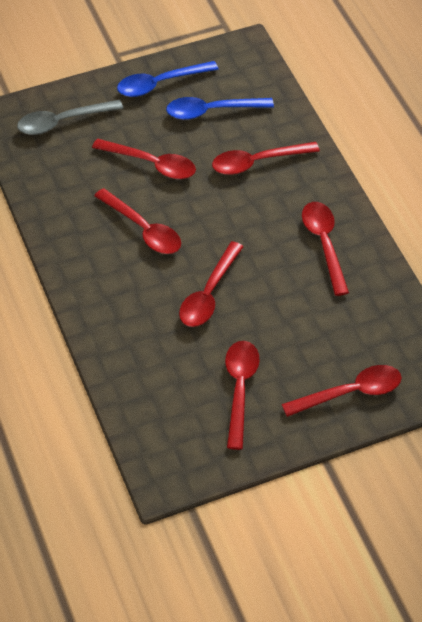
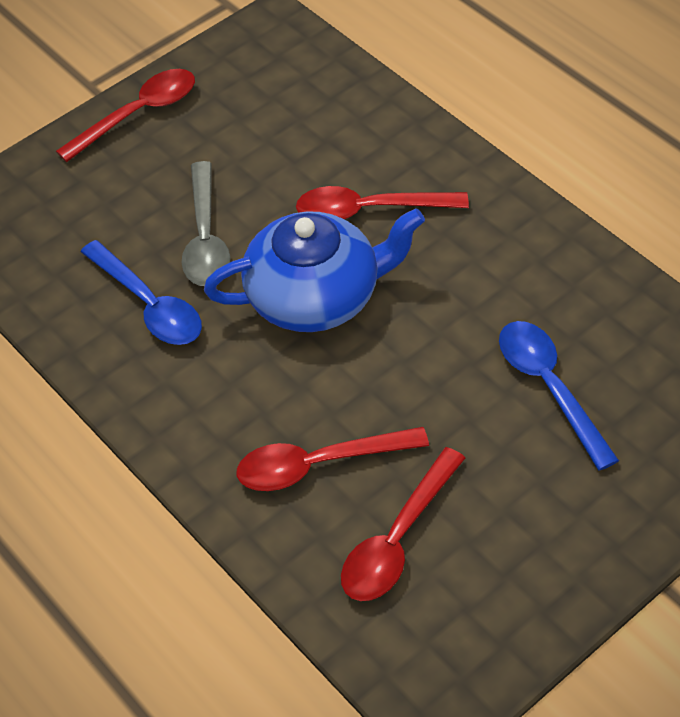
blue teapot: none = 0 -> [204,208,425,332] = 1
red spoon: [92,138,196,179] [94,188,181,254] [179,241,244,327] [212,142,320,175] [225,341,260,450] [282,365,402,417] [302,202,349,296] = 7 -> [56,69,195,162] [237,427,429,491] [296,186,469,219] [341,447,465,601] = 4

